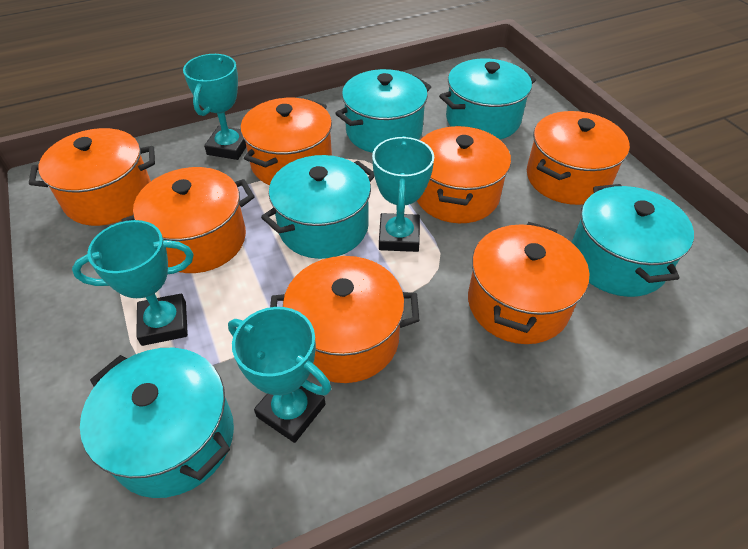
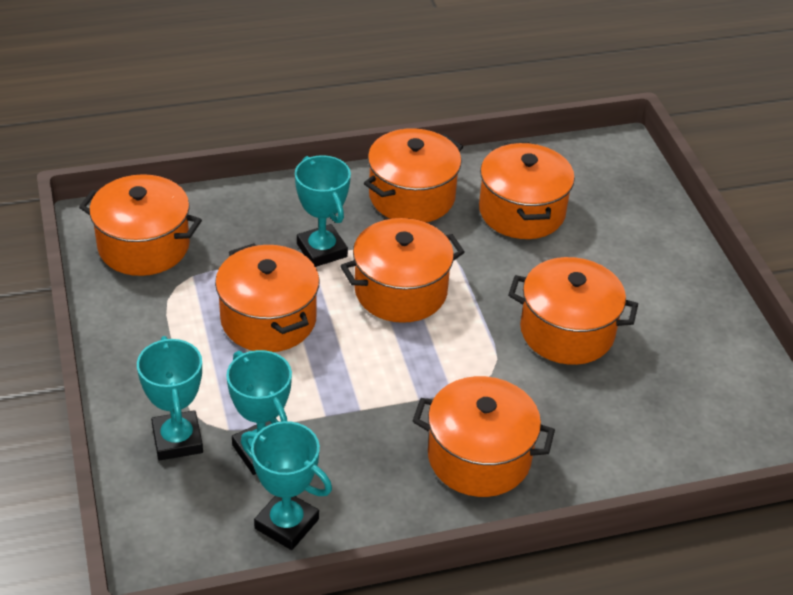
turquoise pot: [80,348,234,498] [261,155,375,259] [335,69,431,153] [439,59,536,139] [572,184,694,297] = 5 -> none = 0

